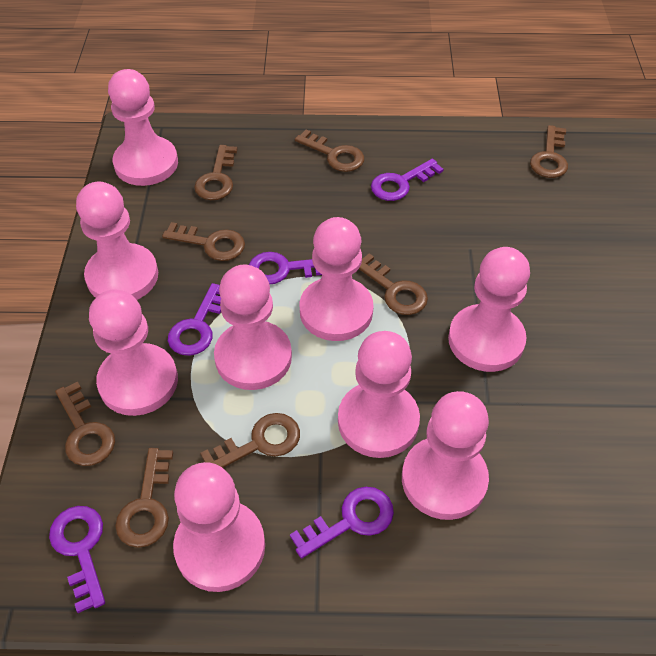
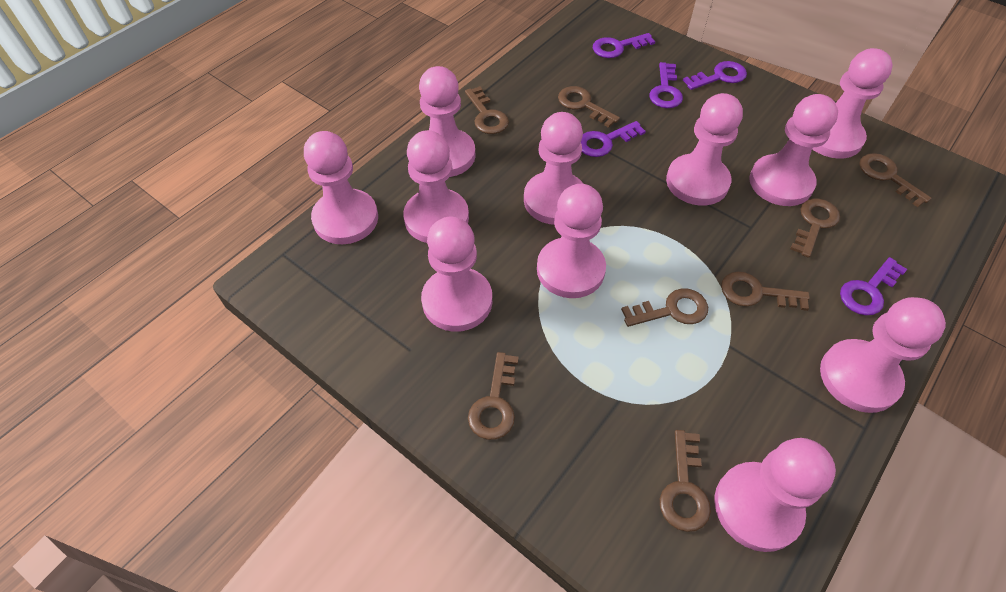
pink pawn: [76,182,158,300] [89,289,178,416] [108,69,178,186] [173,462,265,592] [214,264,292,390] [299,217,374,341] [338,331,420,458] [402,391,489,520] [448,247,530,372] = 9 -> [304,131,378,244] [403,130,469,243] [419,66,476,177] [421,217,492,332] [524,112,584,225] [537,184,606,298] [666,93,743,206] [714,438,836,552] [749,94,838,206] [812,48,893,159] [820,297,946,413] = 11

